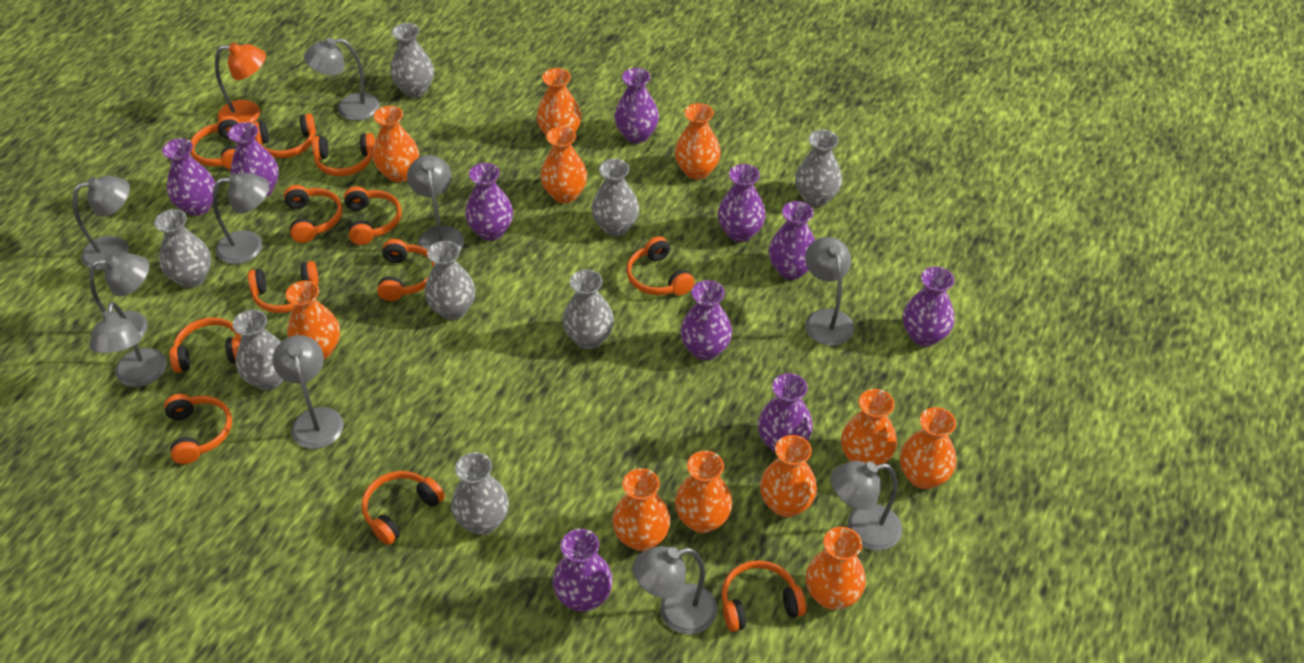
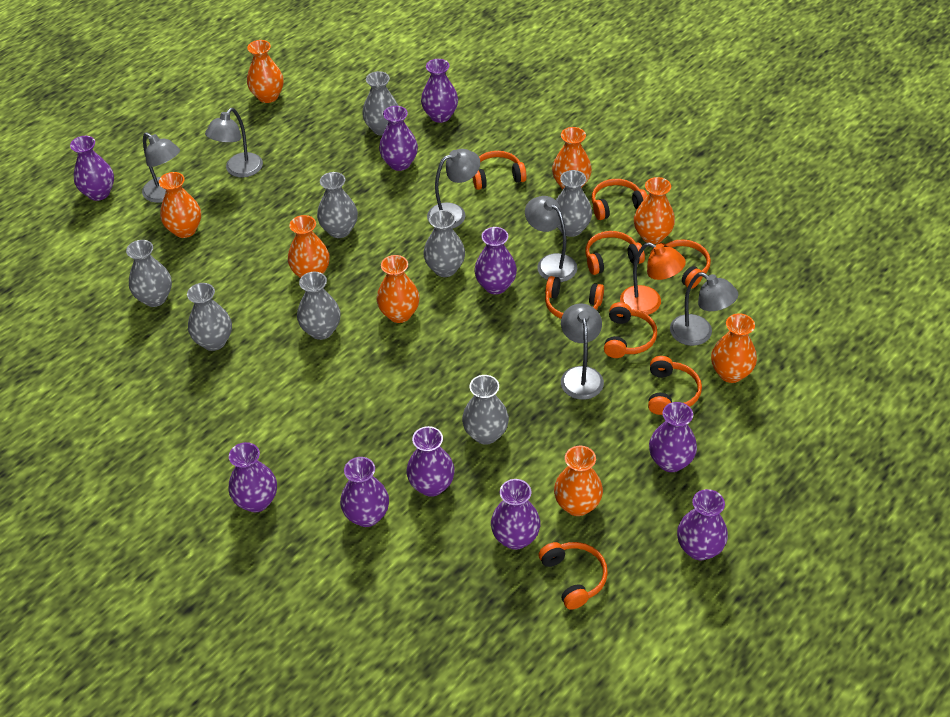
grey lamp: [73,176,130,270] [89,253,150,337] [89,302,166,387] [213,173,269,264] [273,335,344,449] [304,38,380,121] [407,155,464,250] [633,546,717,634] [805,237,854,346] [831,461,902,551] = 10 -> [142,132,180,203] [205,108,263,178] [427,149,480,229] [525,196,577,282] [561,304,604,400] [670,272,738,346] = 6
orange headphones: [164,394,232,464] [169,317,241,373] [191,116,240,170] [248,261,319,313] [253,113,316,158] [284,185,342,243] [312,133,375,176] [344,186,402,245] [362,471,445,545] [377,239,435,301] [627,236,695,295] [722,560,806,632] = 12 -> [473,151,527,190] [539,542,608,610] [545,276,604,319] [585,231,645,275] [592,179,648,220] [604,302,657,358] [648,356,702,415] [650,239,711,289] = 8
orange vase: [286,281,340,359] [373,106,419,182] [537,68,582,135] [541,126,587,203] [612,468,671,551] [675,103,721,180] [675,451,732,533] [760,435,817,517] [806,527,866,610] [841,389,897,465] [900,407,956,489] = 11 -> [159,172,201,238] [247,40,284,103] [288,215,330,278] [376,255,420,323] [552,127,592,190] [554,446,603,516] [634,177,675,244] [711,313,757,383] = 8

